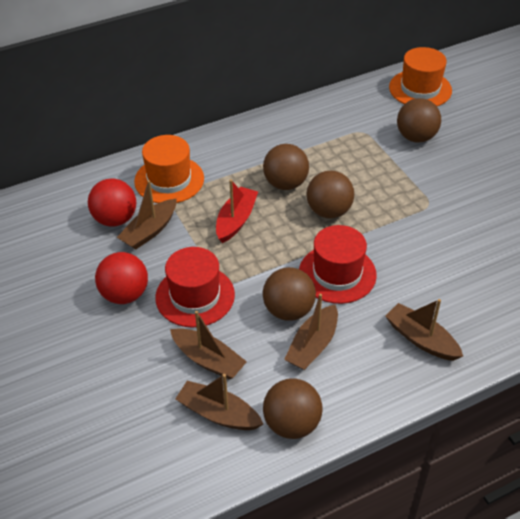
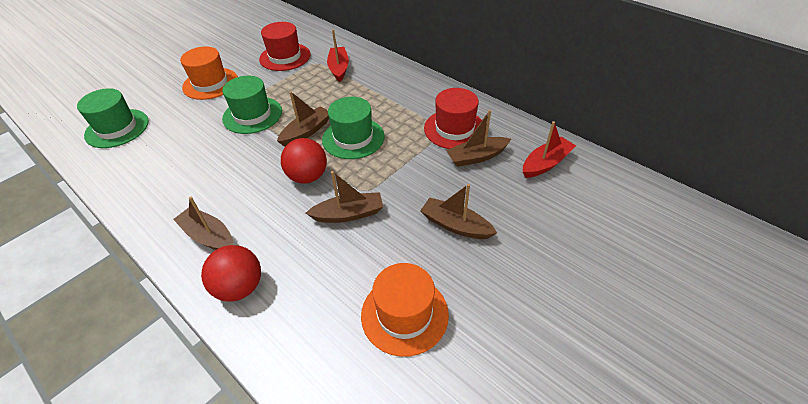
brown ball: [263,144,309,190] [263,267,316,321] [263,378,322,439] [306,171,354,218] [397,98,441,142] = 5 -> none = 0
green hat: none = 0 -> [77,88,149,148] [222,76,282,134] [322,97,385,159] = 3
red boat: [216,179,258,243] = 1 -> [327,29,349,82] [523,121,576,178] = 2

